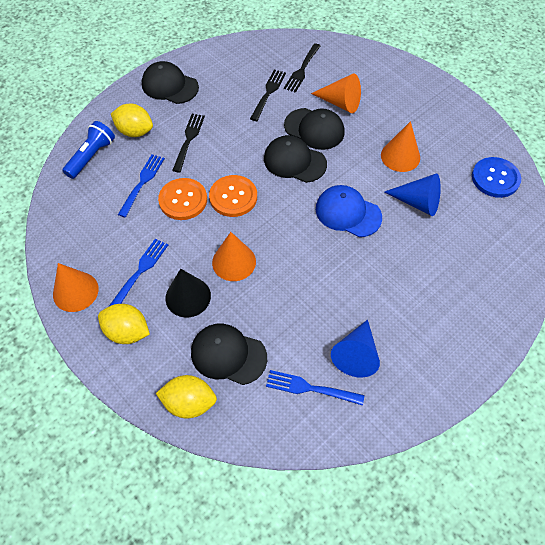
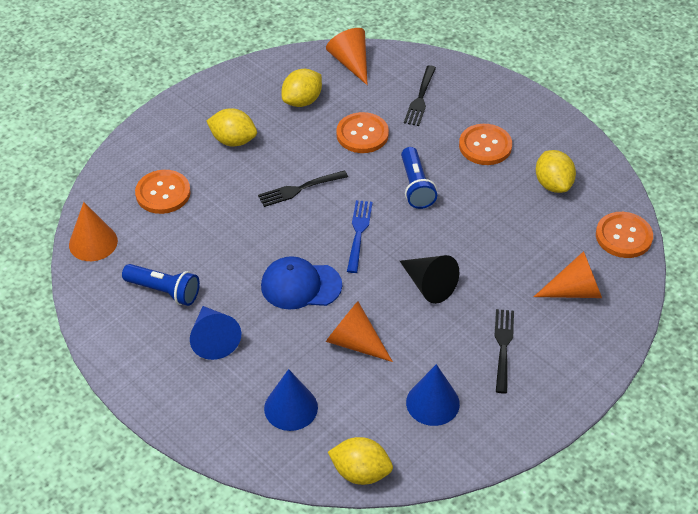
black cap: [142,61,199,104] [191,323,267,385] [264,135,327,183] [284,108,345,150] = 4 -> none = 0
blue button: [472,157,521,198] = 1 -> none = 0
blue cone: [331,320,380,377] [384,173,441,216] = 2 -> [190,306,241,360] [264,369,318,431] [406,364,460,426] = 3
blue flashlight: [62,121,115,179] = 1 -> [122,264,200,306] [401,147,437,209] = 2
blue fork: [108,239,168,307] [118,154,165,217] [266,370,364,406] = 3 -> [347,200,373,273] = 1
orange button: [158,178,207,220] [209,175,257,217] = 2 -> [135,170,191,214] [336,112,389,153] [459,124,512,165] [596,212,653,258] = 4
yellow lemon: [98,304,150,344] [111,104,153,137] [156,375,217,418] = 3 -> [207,108,257,146] [281,69,322,107] [328,437,393,485] [536,150,576,193] = 4

